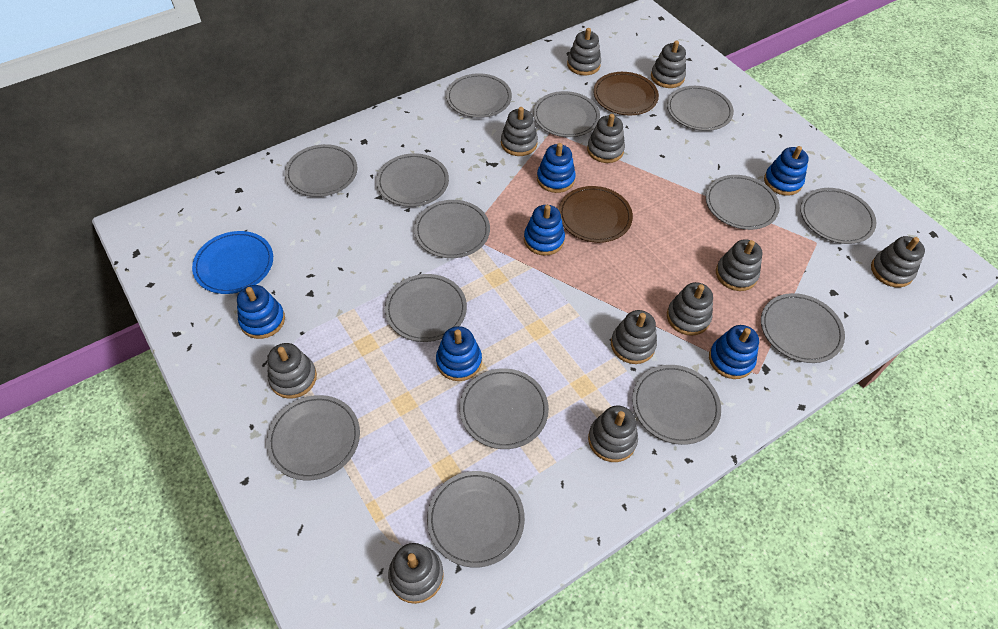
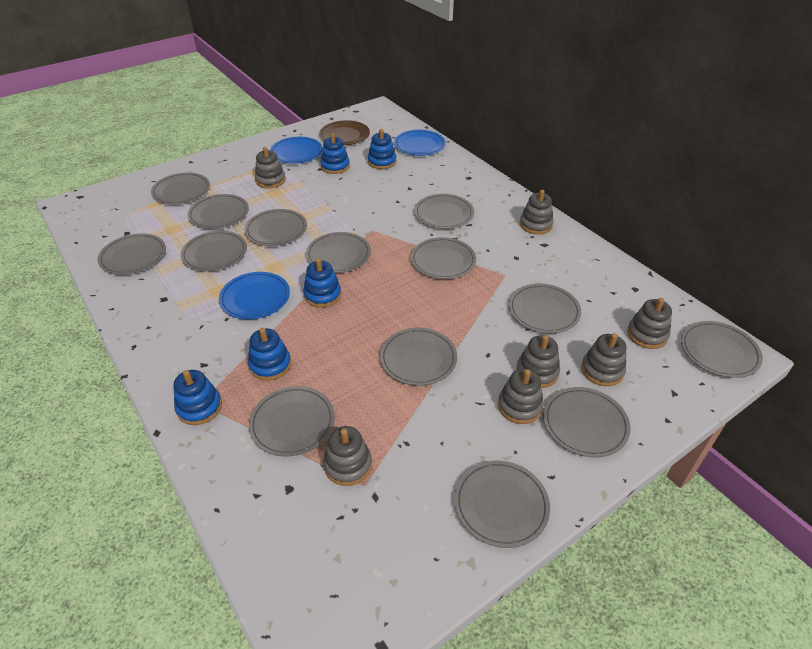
blue plate: [192,231,273,294] = 1 -> [219,272,290,319] [270,137,323,164] [394,130,446,156] = 3
blue stacking toy: [237,285,285,339] [436,326,482,381] [524,205,565,256] [537,143,576,193] [709,325,759,379] [764,146,809,196] = 6 -> [174,370,222,425] [248,328,291,381] [303,258,341,308] [320,133,350,174] [368,129,396,169] = 5
brown plate: [559,186,633,243] [593,72,659,116] = 2 -> [319,120,370,145] = 1
grey stacking toy: [268,343,317,399] [388,543,444,604] [501,107,538,156] [567,28,601,75] [587,114,625,163] [588,406,638,462] [611,310,657,364] [651,40,686,88] [667,282,713,336] [716,239,762,291] [871,236,925,287] = 11 -> [255,147,286,189] [323,426,372,486] [498,369,544,424] [516,335,560,388] [520,190,554,234] [581,333,626,386] [627,298,672,349] = 7

